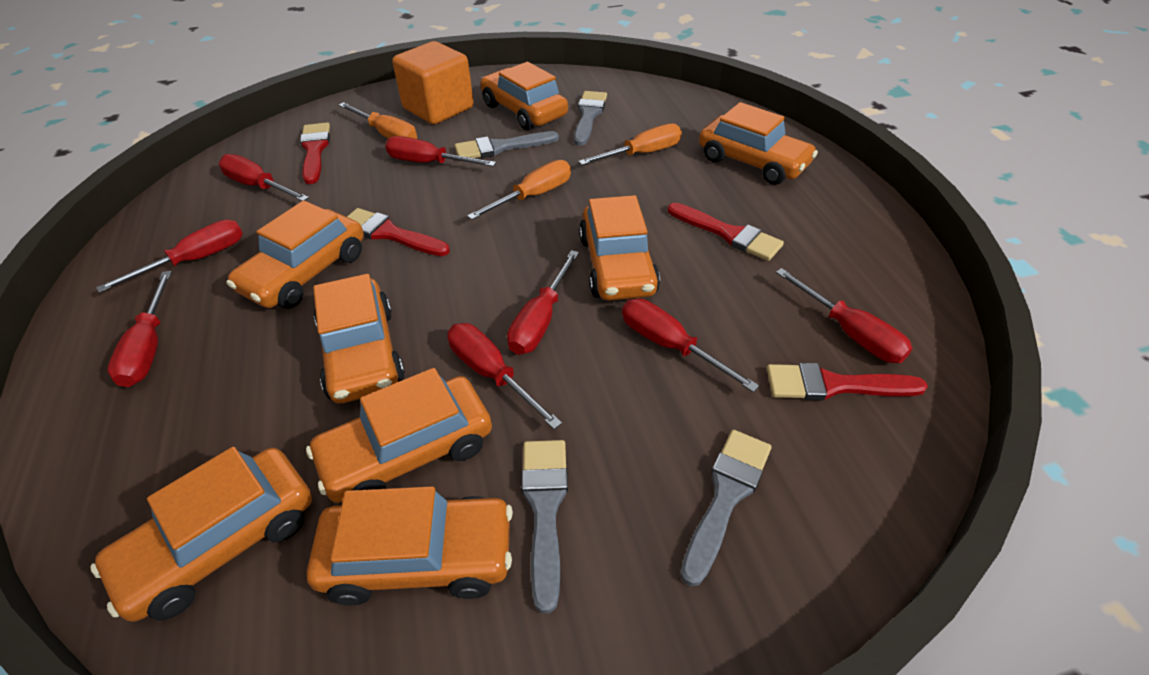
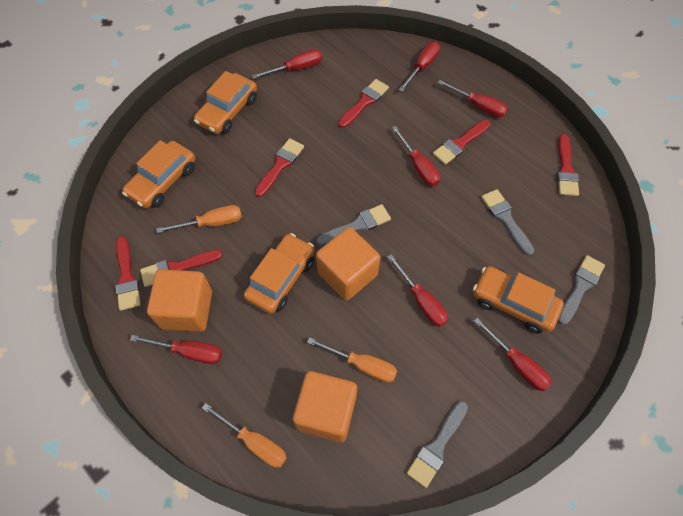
orange car: [90,447,312,622] [227,200,364,309] [306,368,492,503] [307,486,513,606] [313,274,405,403] [480,62,568,130] [579,195,660,300] [699,102,818,185] = 8 -> [122,140,195,208] [194,71,257,134] [244,233,315,314] [473,266,564,333] = 4
orange cube: [392,41,474,124] = 1 -> [147,269,212,332] [293,371,357,443] [316,227,380,301] = 3
red brush: [300,122,330,184] [347,208,450,256] [668,203,784,261] [767,363,928,400] = 4 -> [115,236,141,311] [140,250,222,287] [255,138,304,197] [338,79,389,128] [433,120,490,165] [557,134,579,196] = 6
red screwdriver: [96,220,243,293] [107,271,172,387] [219,154,309,201] [385,136,496,167] [447,323,562,429] [507,250,579,355] [622,298,759,392] [776,268,913,363] = 8 -> [130,335,222,364] [252,49,322,79] [387,254,448,327] [392,126,440,187] [399,42,440,92] [437,80,508,118] [474,317,552,391] = 7

